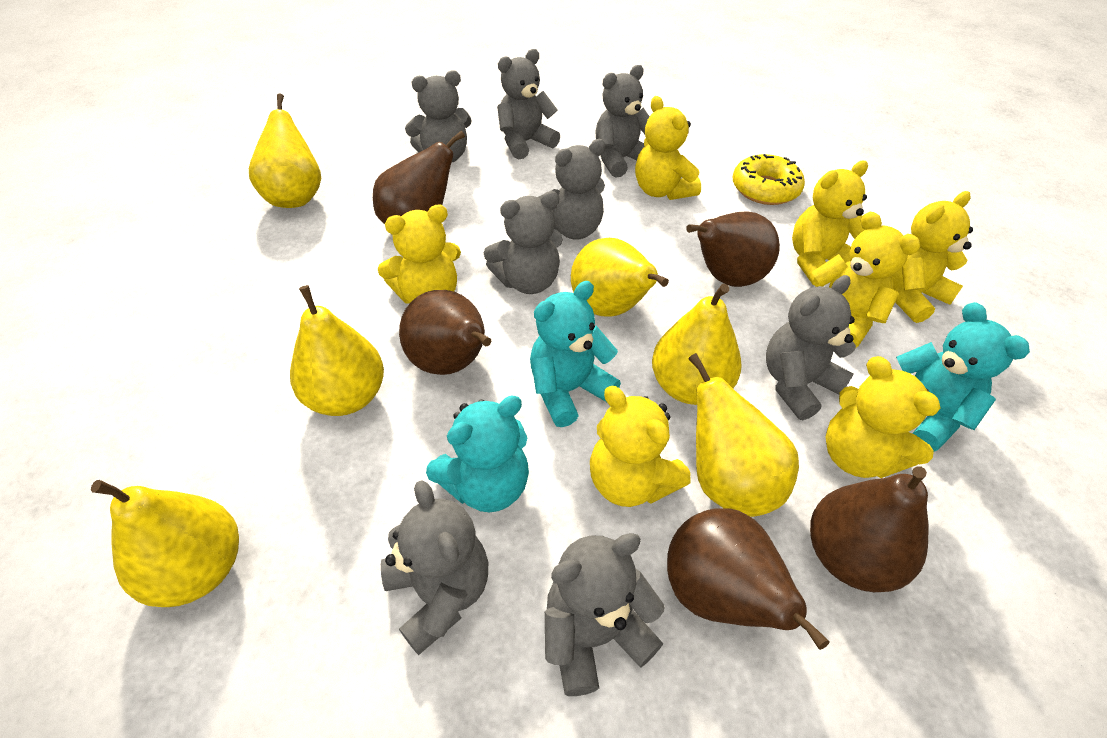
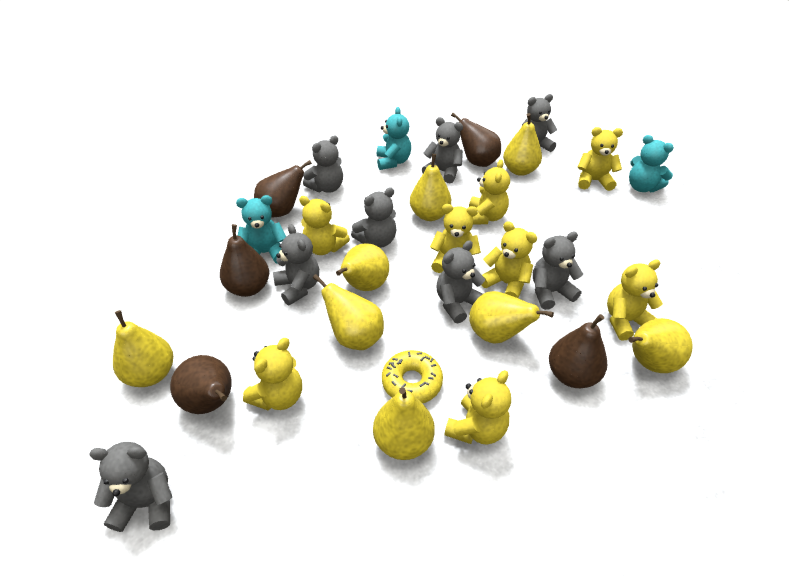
yellow pear: [91,480,239,607] [249,93,321,208] [290,285,384,416] [571,238,669,317] [652,284,742,405] [688,353,799,517] = 6 -> [113,310,173,387] [313,274,384,350] [336,243,389,291] [373,387,435,460] [410,154,451,221] [469,291,554,344] [503,113,542,176] [628,318,693,373] = 8
yellow teddy bear: [378,204,461,304] [590,386,691,507] [635,96,701,200] [792,161,868,287] [812,212,920,348] [825,356,940,478] [892,191,973,323] = 7 -> [243,338,302,410] [299,196,350,255] [430,204,481,273] [444,370,511,444] [469,159,510,225] [481,221,537,298] [577,127,623,191] [607,259,663,341] = 8

